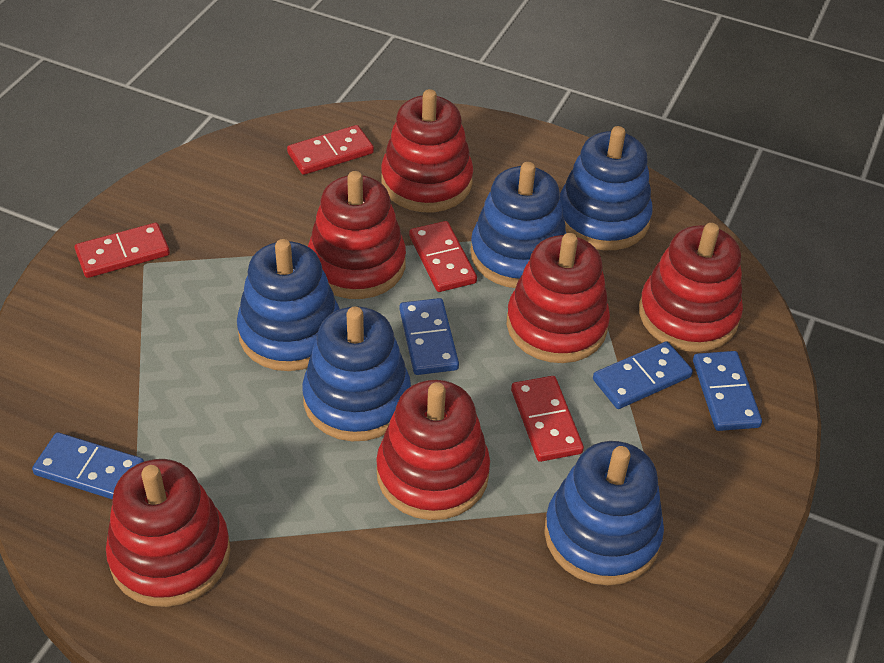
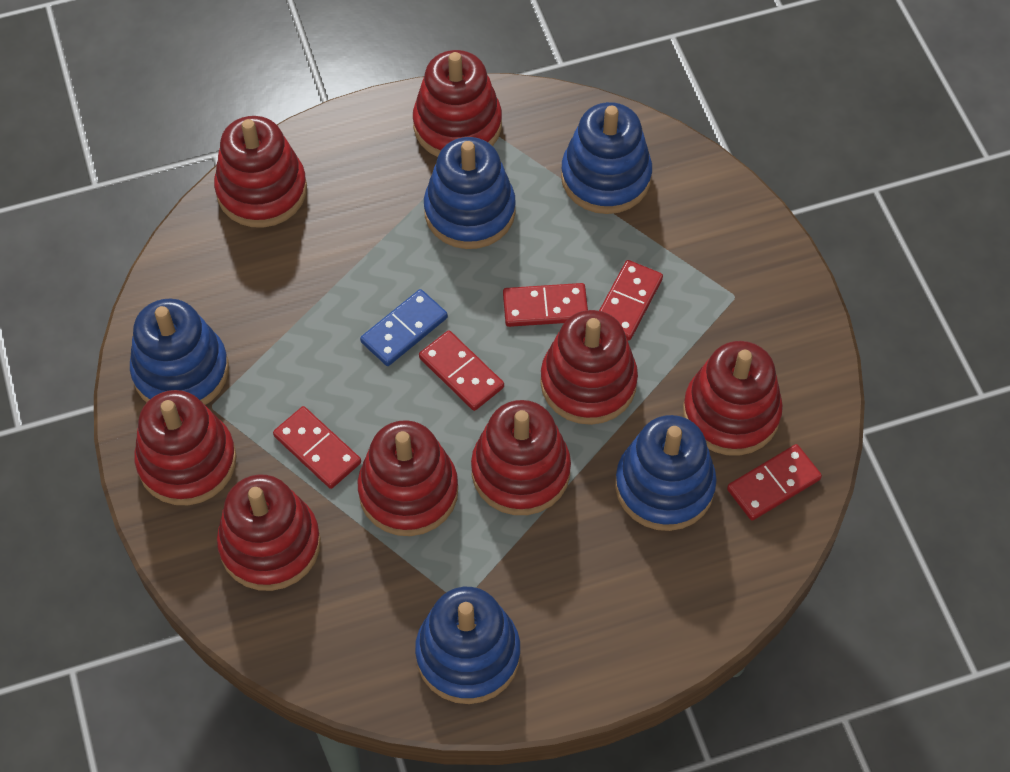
blue domino: [32,432,144,500] [400,298,459,375] [593,341,693,409] [693,351,762,431] = 4 -> [360,289,448,366] = 1
red domino: [75,223,170,278] [287,125,374,175] [409,221,477,292] [511,376,584,462] = 4 -> [273,406,361,489] [419,330,504,411] [503,283,588,327] [599,260,663,341] [727,444,822,521] = 5
red stacking toy: [106,459,230,607] [308,171,406,299] [376,380,490,520] [381,89,473,212] [507,233,610,363] [639,223,743,352] = 6 -> [134,390,237,505] [214,116,307,228] [217,474,321,591] [358,420,458,536] [413,50,502,157] [471,400,571,515] [540,310,638,425] [683,341,783,456] = 8

